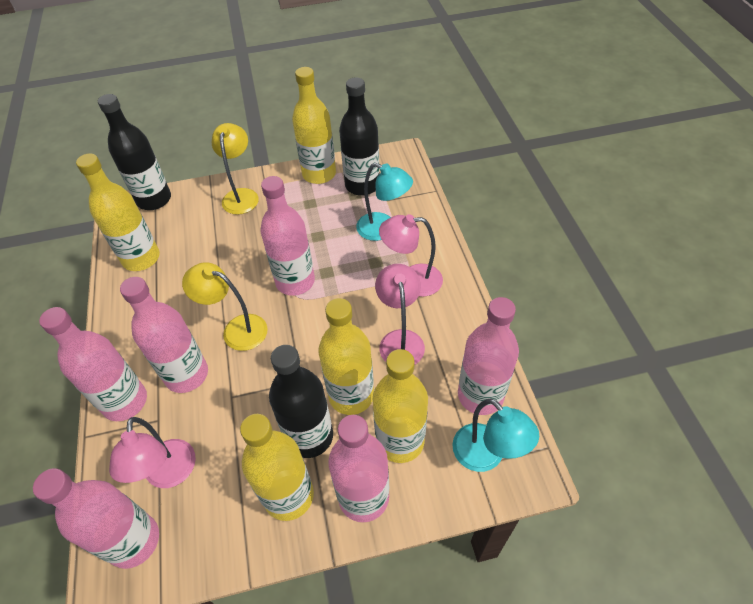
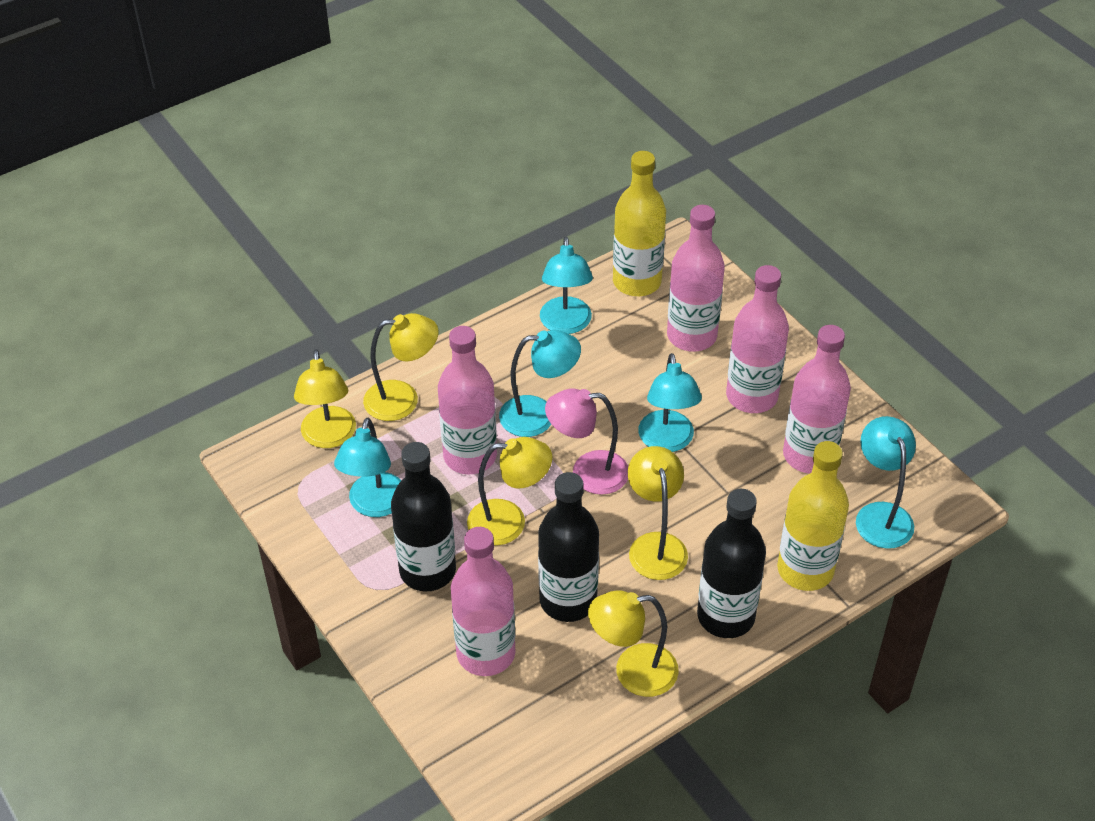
pink bottle: [33,468,159,569] [39,307,147,421] [120,277,208,393] [261,176,315,296] [328,415,389,522] [458,297,519,415] = 6 -> [438,326,497,475] [451,527,515,676] [667,205,725,352] [726,265,789,413] [783,325,851,474] = 5
pink lamp: [109,417,196,488] [375,264,425,365] [379,214,443,297] = 3 -> [545,388,628,495] = 1
turquoise lamp: [356,163,413,241] [452,399,539,472] = 2 -> [334,418,402,517] [499,330,581,437] [540,237,593,334] [638,353,702,452] [856,416,916,549] = 5
yellow bottle: [76,153,160,271] [240,414,314,521] [292,67,336,184] [318,298,374,415] [373,349,428,463] = 5 -> [613,151,666,296] [777,441,849,591] = 2
yellow lamp: [182,262,268,351] [212,123,259,215] = 2 -> [294,349,356,448] [363,313,438,421] [467,437,552,546] [588,590,679,697] [628,446,688,580] = 5

